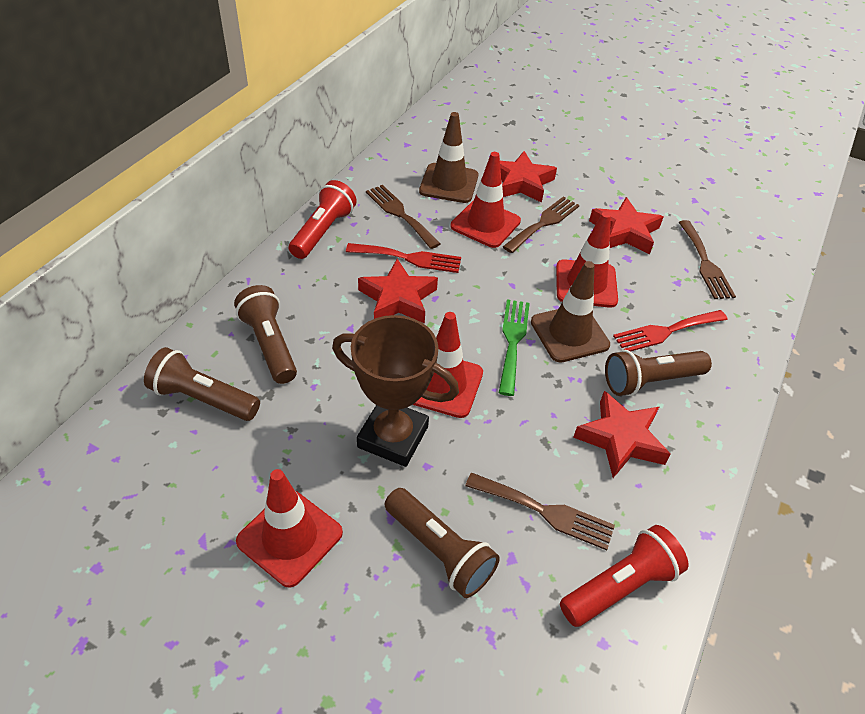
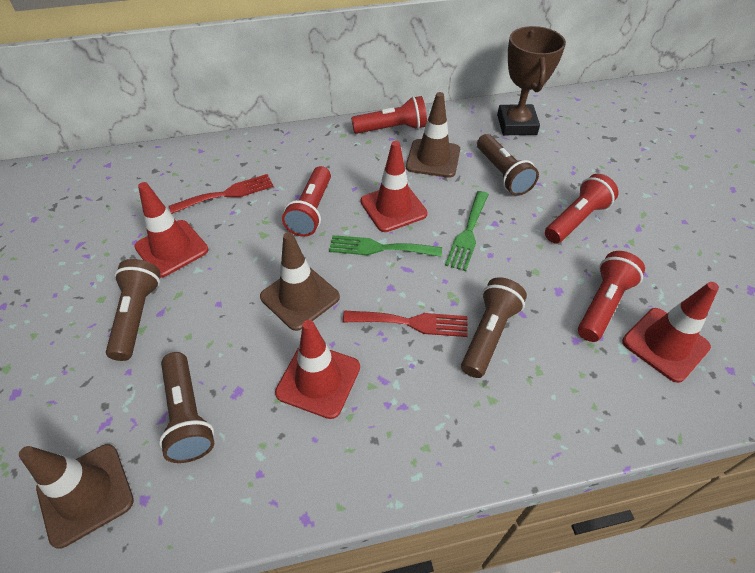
brown fork: [366,185,441,249] [465,473,615,550] [503,197,579,253] [679,220,736,299] = 4 -> none = 0
brown traffic cone: [419,112,478,203] [531,261,610,363] = 2 -> [19,444,134,549] [260,232,340,331] [406,92,460,178] = 3
green fork: [499,300,530,396] = 1 -> [329,235,442,257] [445,191,489,271] = 2
red flashlight: [289,180,357,259] [560,525,688,627] = 2 -> [282,166,331,237] [351,96,427,134] [545,174,618,244] [578,251,645,342] = 4
red star: [358,259,438,323] [500,151,557,203] [573,391,671,478] [589,197,664,254] = 4 -> none = 0

